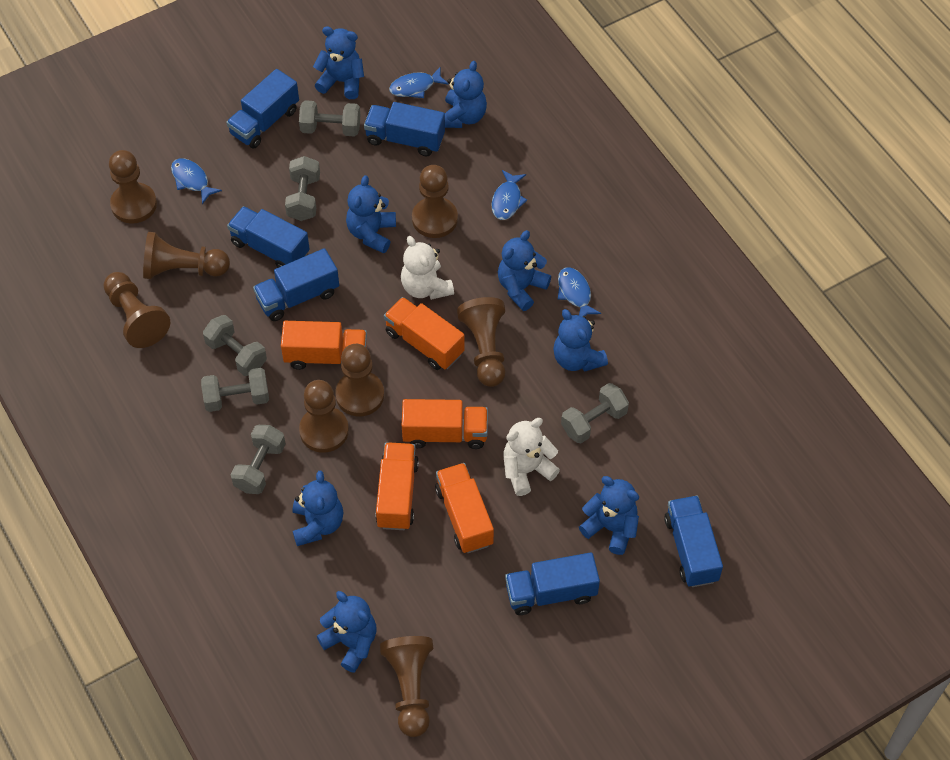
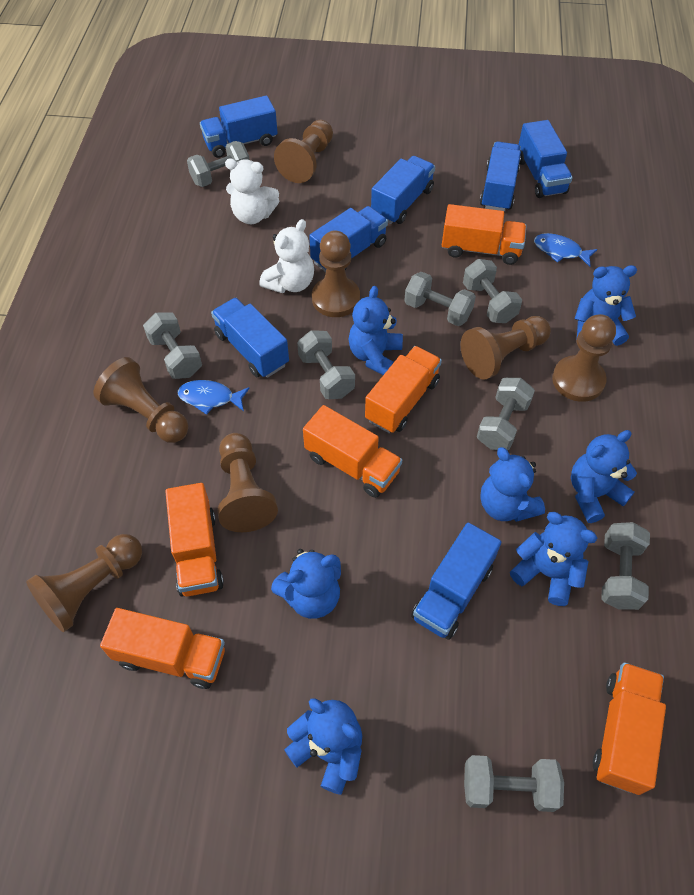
blue fish: [171,158,222,204] [389,67,449,98] [491,170,527,220] [558,267,601,316] = 4 -> [178,380,250,415] [534,233,598,267] = 2
blue teddy bear: [293,471,343,546] [313,26,364,99] [317,591,377,673] [346,175,396,253] [445,61,487,128] [498,230,551,311] [553,309,608,372] [579,476,639,555] = 8 -> [271,549,341,619] [284,698,362,795] [348,286,403,375] [480,447,545,522] [510,512,597,606] [571,430,637,523] [574,265,637,346] = 7
blue truck: [226,69,299,149] [227,206,310,268] [253,248,339,321] [364,102,445,156] [505,552,600,615] [664,496,723,587] = 6 -> [200,96,278,158] [211,298,289,378] [309,206,388,272] [371,156,435,224] [411,522,501,640] [480,142,521,212] [518,120,573,198] = 7
brown pawn: [104,272,170,348] [109,150,157,224] [143,232,230,279] [299,380,349,453] [335,344,384,416] [380,636,433,737] [412,165,458,238] [457,297,505,387] = 8 -> [26,534,142,632] [94,357,188,443] [217,433,278,532] [274,120,333,183] [312,230,360,317] [461,316,551,380] [552,314,616,402] = 7
grey dumbbell: [201,368,269,412] [203,315,267,376] [231,425,286,494] [285,156,320,221] [299,100,360,136] [561,383,629,443] = 6 -> [143,312,202,379] [187,141,249,187] [297,330,355,399] [404,272,476,326] [463,259,522,323] [464,755,564,812] [477,378,535,450] [601,522,650,610] = 8
orange truck: [281,321,367,370] [375,442,419,530] [384,297,465,370] [402,399,488,449] [435,463,494,553] = 5 -> [100,608,225,689] [165,483,224,597] [303,405,402,498] [365,346,442,433] [442,204,527,265] [593,662,666,795] = 6

